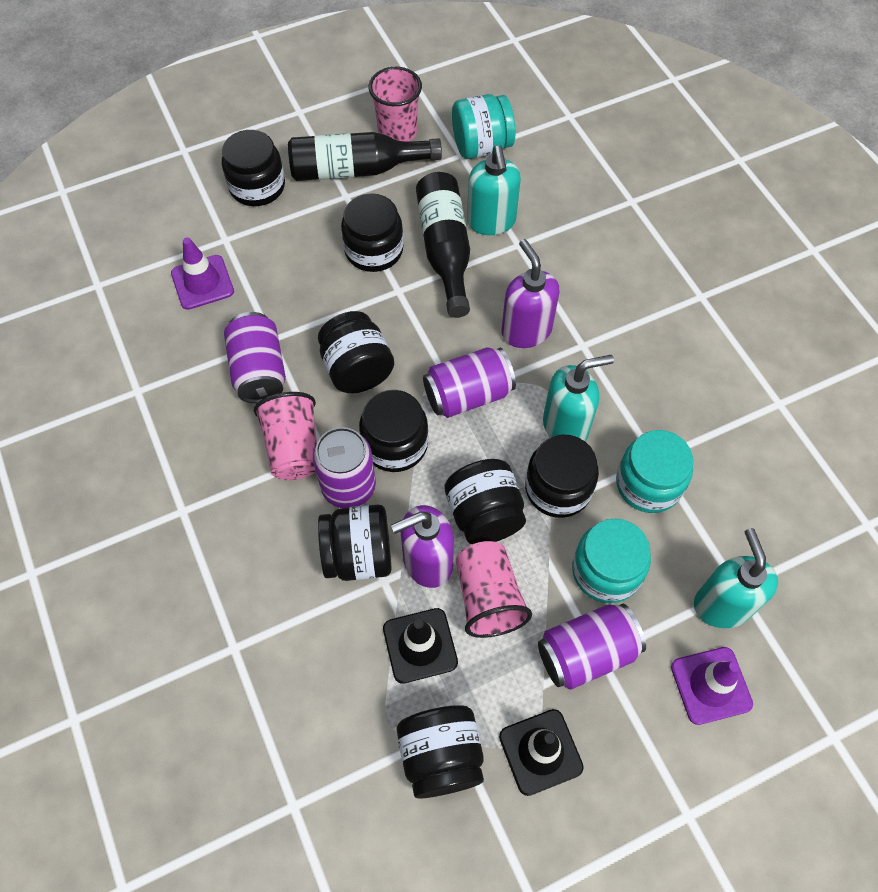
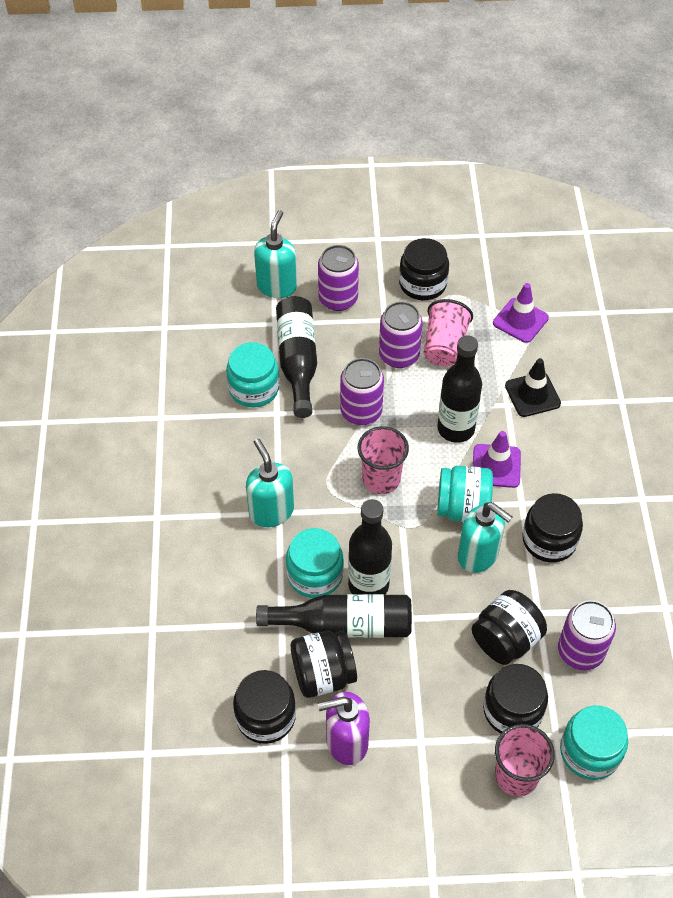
black bottle: [288,132,442,181] [416,172,470,318] = 2 -> [256,594,412,638] [276,296,317,418] [348,499,392,595] [437,335,482,443] = 4
black jar: [222,130,285,206] [318,311,394,393] [318,505,392,581] [341,193,404,272] [359,390,428,472] [397,705,484,799] [445,459,526,544] [525,434,599,518] = 8 -> [233,670,296,744] [291,630,357,698] [399,238,449,300] [472,590,547,665] [483,664,548,734] [522,493,583,563] = 6
black traffic cone: [383,608,458,684] [499,709,584,796] = 2 -> [505,358,561,417] = 1
purple soap dispenser: [391,505,454,588] [502,239,560,348] = 2 -> [318,692,370,765] = 1
turquoise jar: [452,94,515,159] [572,519,651,603] [616,430,693,513] = 3 -> [226,342,280,407] [286,528,344,598] [437,466,493,522] [560,706,628,780] = 4

